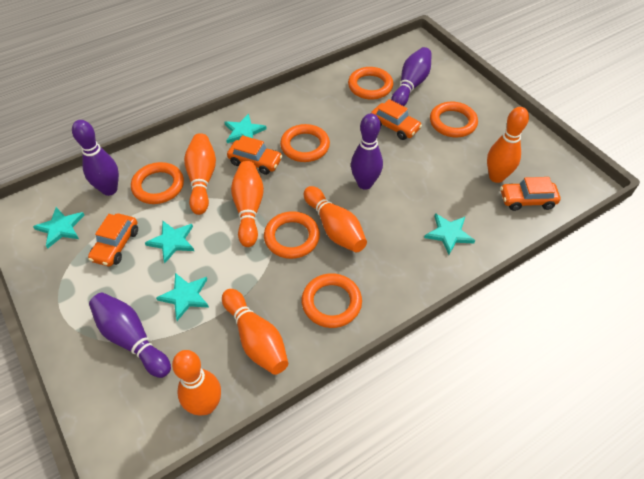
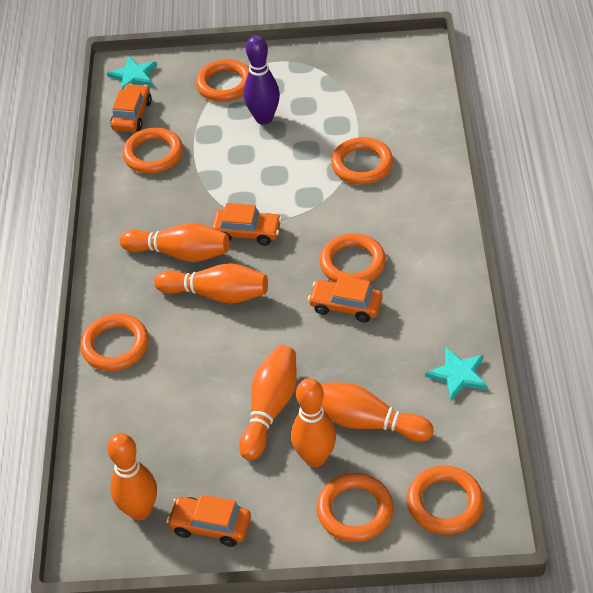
orange ring: [131,162,184,204] [264,211,320,259] [280,124,330,162] [302,273,362,328] [348,67,393,100] [430,102,478,137] = 6 -> [80,314,149,371] [122,127,183,174] [196,59,249,102] [317,473,393,542] [320,233,386,283] [331,137,393,184] [407,466,484,535] = 7
purple bowling pin: [72,120,119,196] [89,293,171,378] [351,114,383,190] [391,47,432,106] = 4 -> [244,35,280,125] = 1
turquoise star: [33,207,85,248] [145,221,194,263] [156,273,209,321] [224,113,267,143] [424,213,475,255] = 5 -> [107,56,157,90] [425,347,488,401] = 2

